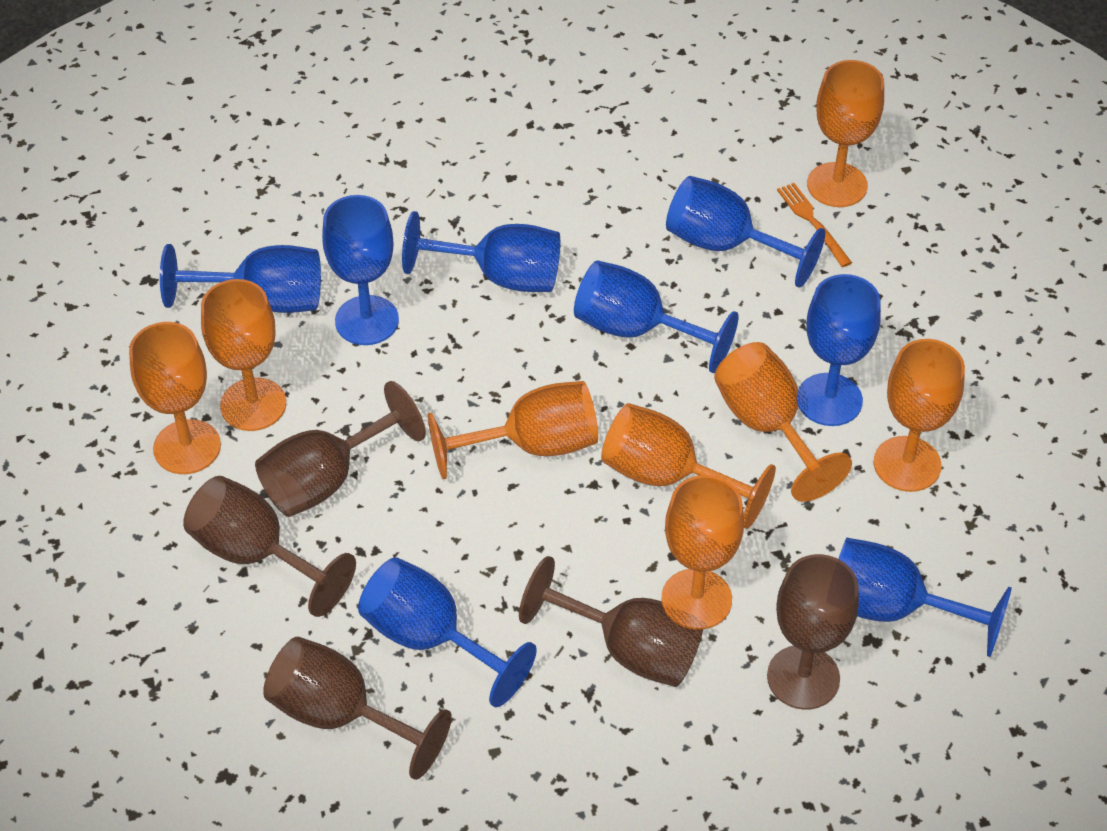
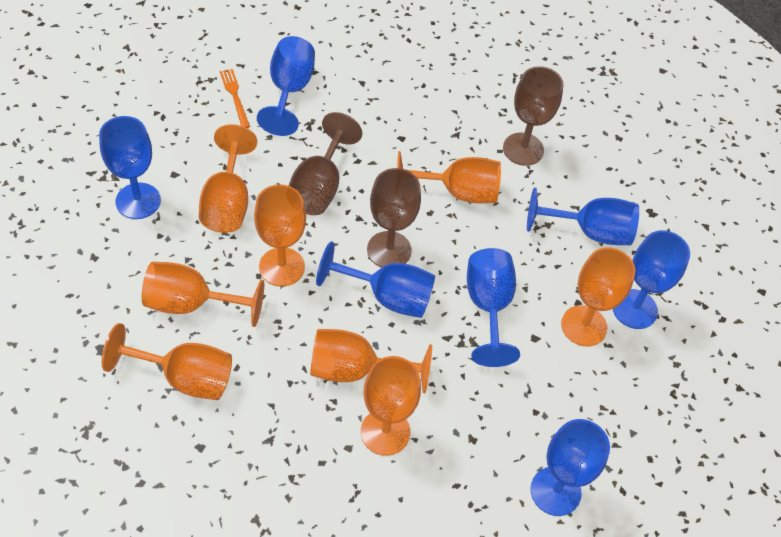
blue goblet: [160,244,321,313] [322,195,399,345] [358,557,537,707] [402,211,560,292] [574,260,739,373] [666,176,825,288] [798,274,881,426] [838,538,1012,657] = 8 -> [99,116,161,219] [257,36,315,136] [316,241,435,318] [467,248,520,367] [527,188,639,245] [531,419,610,516] [613,230,690,329] = 7
brown goblet: [183,476,356,617] [255,381,426,517] [263,636,452,780] [519,556,703,687] [767,554,859,710] = 5 -> [289,112,362,215] [367,168,421,268] [503,66,564,166] = 3

